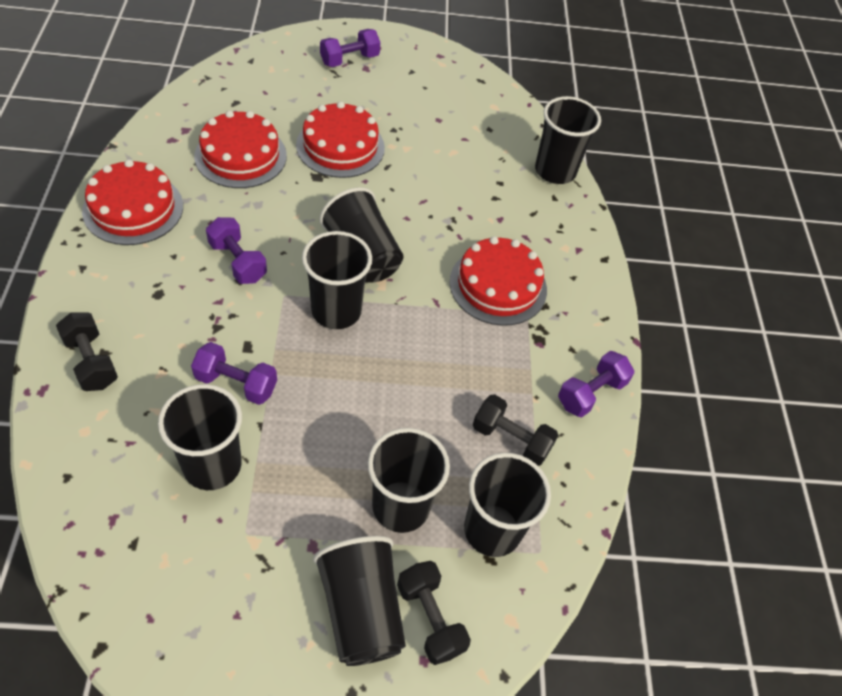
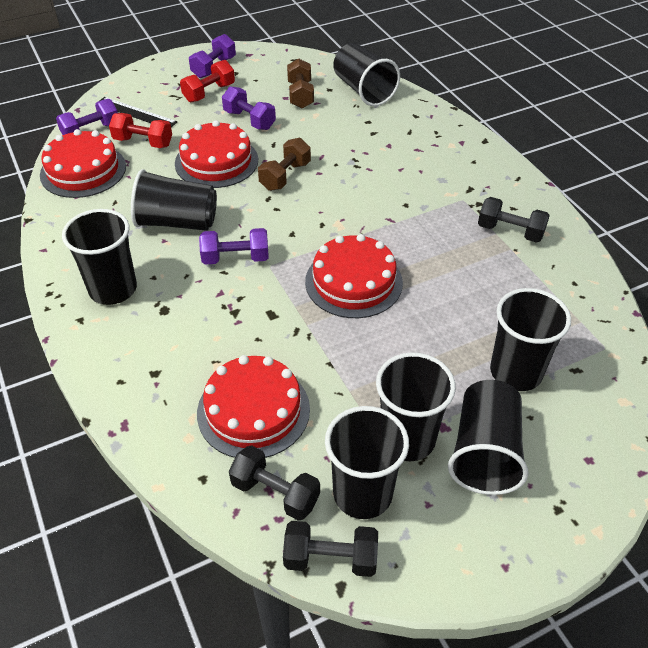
black ruler: none = 0 -> [99,97,177,127] = 1
brown dumbbell: none = 0 -> [258,138,311,191] [287,58,314,109] = 2
red dumbbell: none = 0 -> [109,113,172,148] [180,60,235,102] = 2

